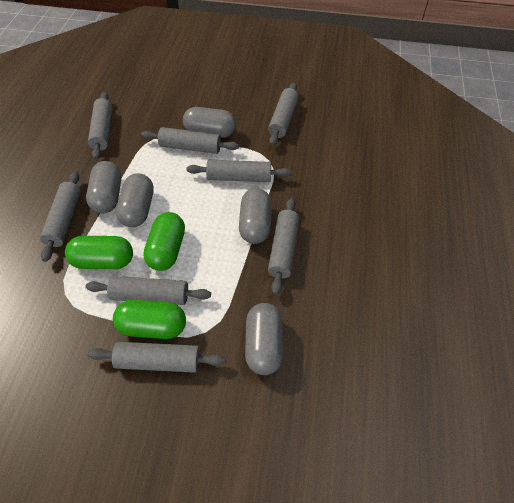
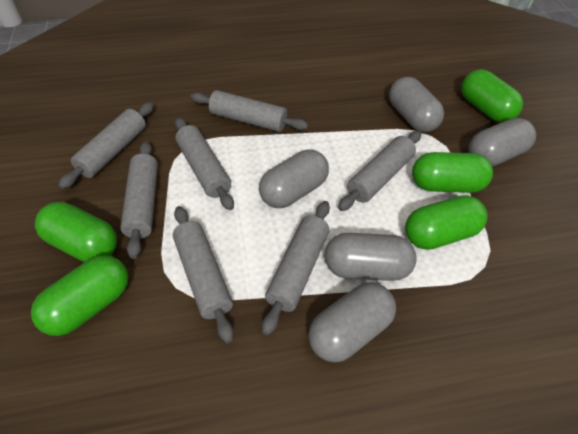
green capsule: [65,236,133,269] [113,300,186,339] [143,212,185,271] = 3 -> [31,255,128,336] [35,202,117,262] [405,195,487,250] [412,152,493,193] [461,69,523,122] = 5
grey rolling pin: [40,171,81,262] [85,276,211,305] [88,92,113,160] [88,342,226,373] [141,127,239,154] [187,160,292,182] [268,83,299,146] [268,198,299,295] = 8 -> [58,102,154,189] [120,141,158,259] [173,206,234,343] [175,117,234,210] [191,90,308,132] [262,201,330,335] [338,131,421,211] = 7

